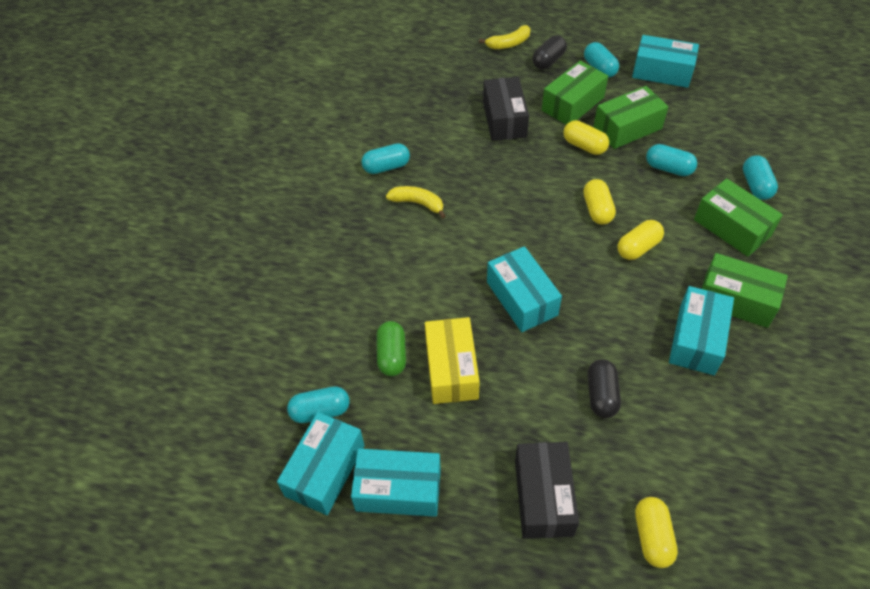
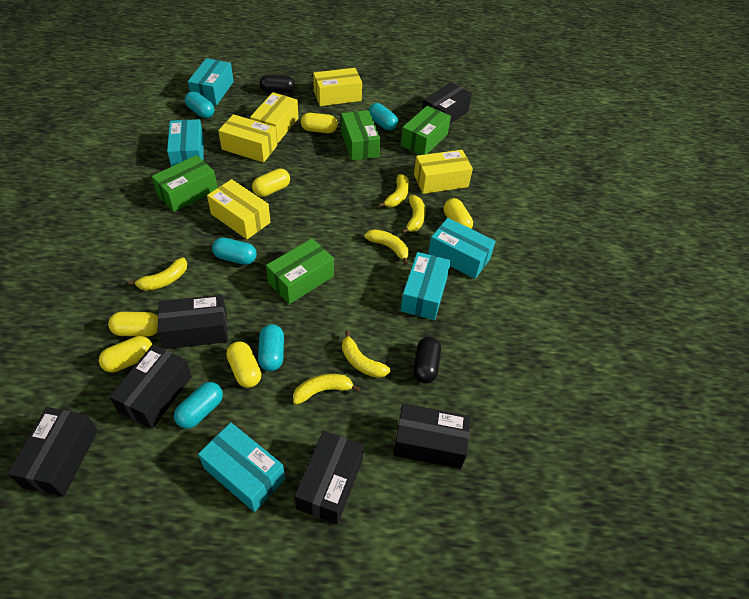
black box: [483,77,529,141] [515,442,579,539] = 2 -> [7,407,98,497] [109,345,192,429] [157,295,228,349] [294,431,364,524] [393,403,471,469] [422,82,472,124] = 6
green capsule: [376,321,406,376] = 1 -> none = 0
yellow banana: [386,186,446,219] [479,25,531,49] = 2 -> [128,257,187,291] [293,374,360,405] [342,330,390,378] [364,229,409,265] [378,174,409,207] [402,195,426,234] = 6
yellow box: [425,317,480,404] = 1 -> [207,179,271,239] [218,114,277,162] [250,92,298,144] [313,68,362,106] [414,150,473,194] = 5
yellow capsule: [563,120,609,155] [583,179,616,225] [618,220,664,260] [635,497,678,568] = 4 -> [99,336,152,372] [108,312,158,337] [226,341,261,388] [252,168,290,197] [301,113,338,133] [444,198,473,229] = 6

